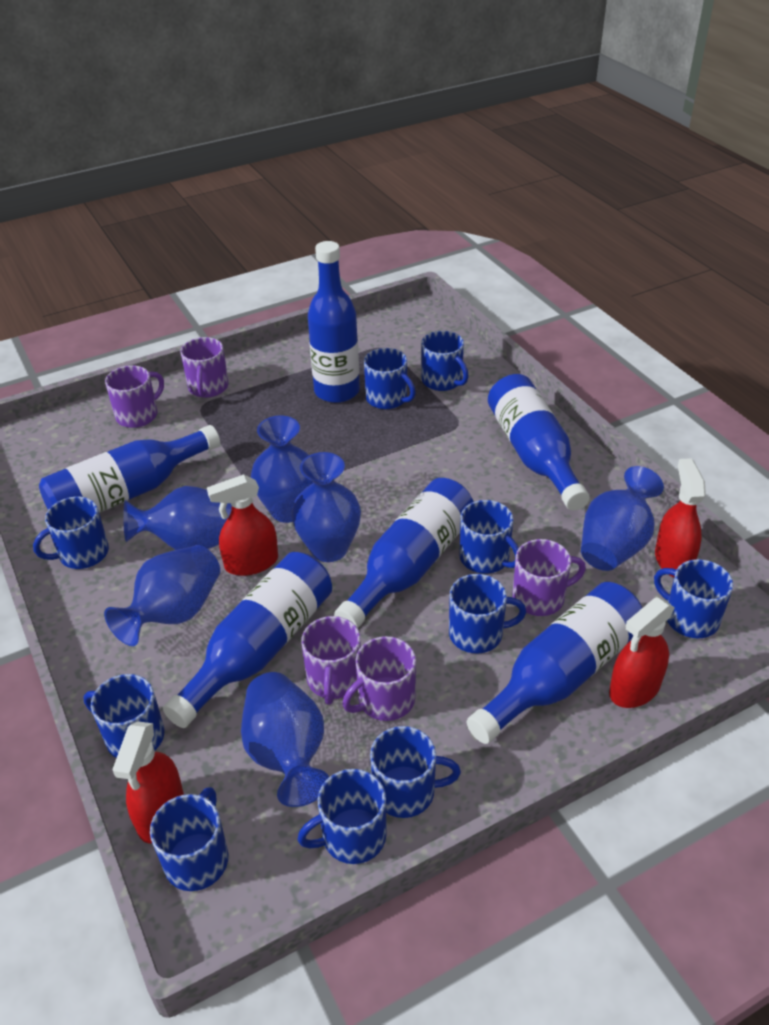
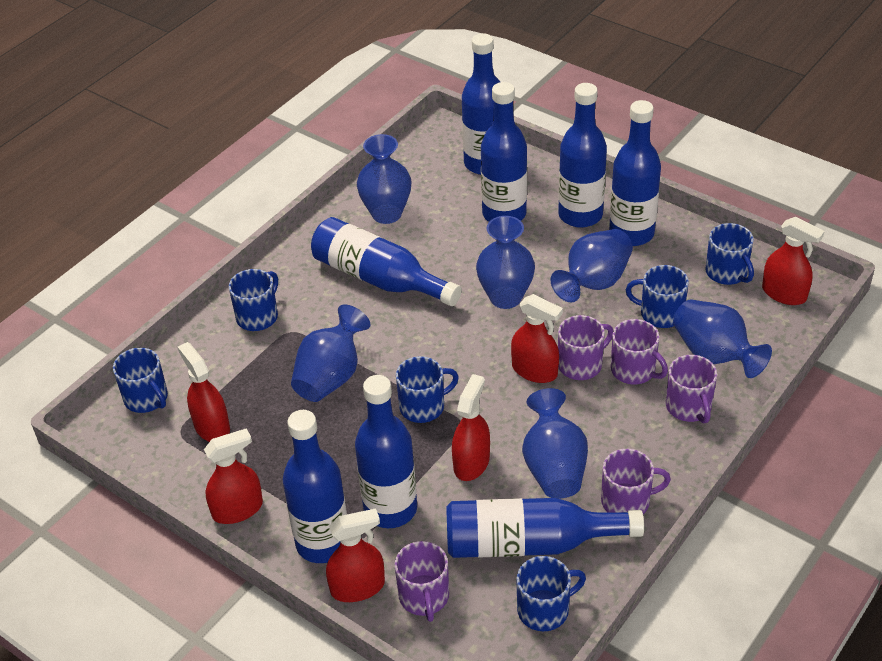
blue bottle: [39,425,220,513] [163,552,332,728] [308,241,360,403] [334,478,474,628] [467,582,642,744] [488,374,590,511] = 6 -> [283,410,347,563] [311,217,462,306] [355,375,417,528] [446,498,644,558] [462,33,500,175] [481,82,527,222] [558,83,607,228] [609,100,661,246] = 8
blue mug: [33,496,109,569] [83,674,164,758] [150,787,228,891] [297,769,387,864] [364,348,416,409] [370,726,461,818] [421,331,469,391] [449,574,526,654] [459,500,519,574] [654,559,733,638] = 10 -> [113,348,168,413] [229,269,278,331] [396,356,459,423] [516,556,586,631] [626,265,689,328] [705,223,754,285] = 6
red spray bottle: [112,721,184,844] [207,474,278,576] [609,597,675,708] [655,458,706,577] = 4 -> [178,342,230,442] [204,428,263,524] [326,508,385,602] [452,374,490,481] [511,294,563,383] [762,217,825,305] = 6

